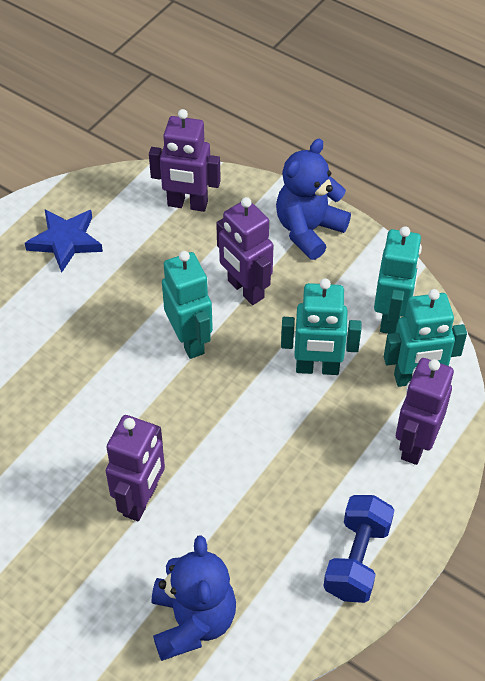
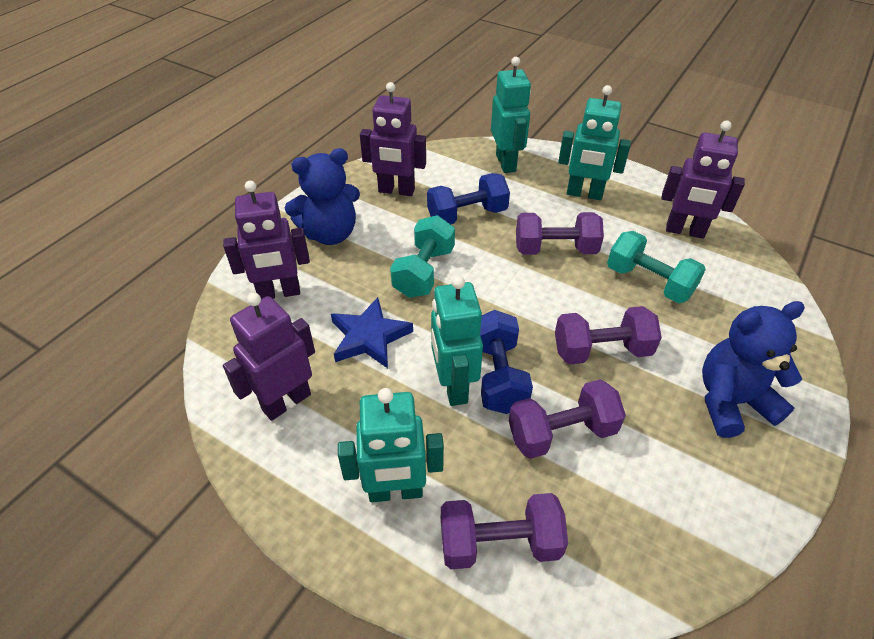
blue dumbbell: [324,495,394,603] = 1 -> [427,173,510,224] [480,310,533,414] = 2
purple dumbbell: none = 0 -> [441,493,568,569] [509,379,626,459] [516,212,604,255] [555,306,662,365] = 4
turquoise dumbbell: none = 0 -> [390,215,455,298] [607,231,706,303] = 2

